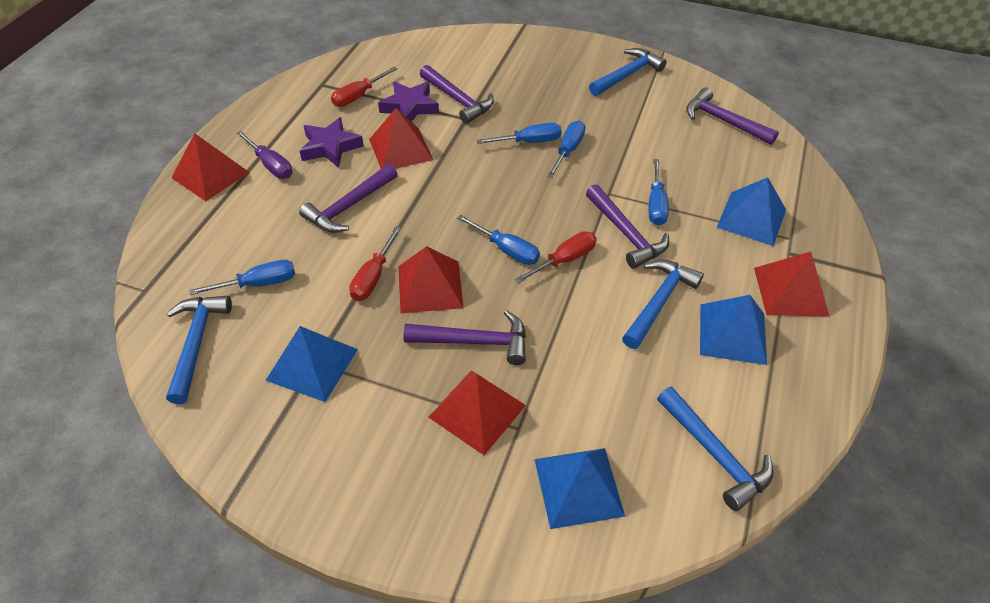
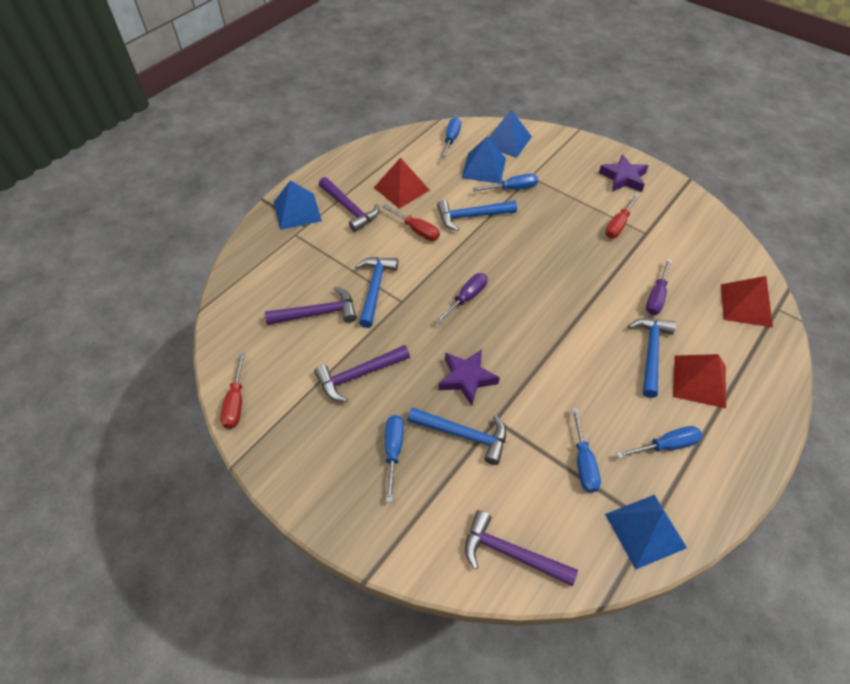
purple hammer: [299,164,398,233] [403,310,526,365] [420,65,494,124] [586,184,669,269] [686,88,779,145] = 5 -> [265,287,357,325] [314,345,410,402] [319,177,379,232] [465,510,578,586] = 4
purple screwdriver: [236,131,293,179] = 1 -> [435,273,488,324] [646,258,672,315] = 2
red pyramid: [171,133,249,201] [369,108,433,169] [398,246,464,313] [429,370,526,455] [754,252,830,317] = 5 -> [374,157,430,209] [673,354,726,408] [721,276,773,327] = 3

